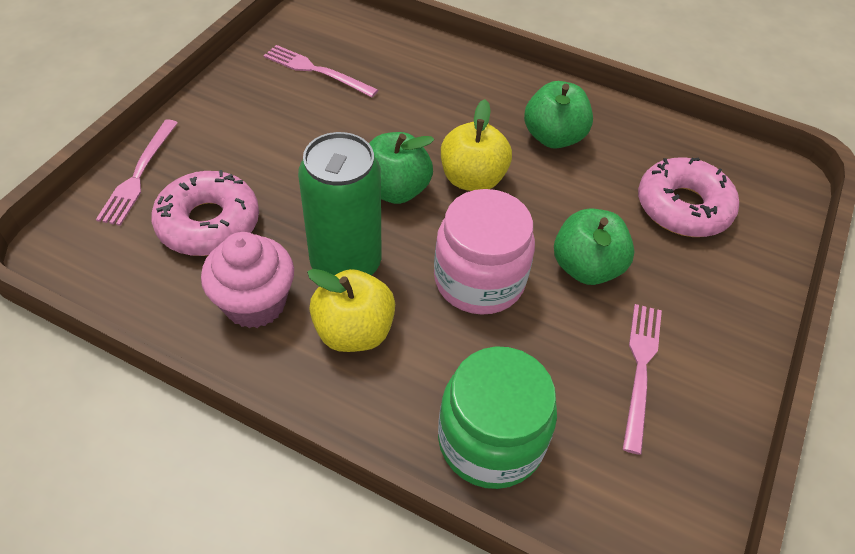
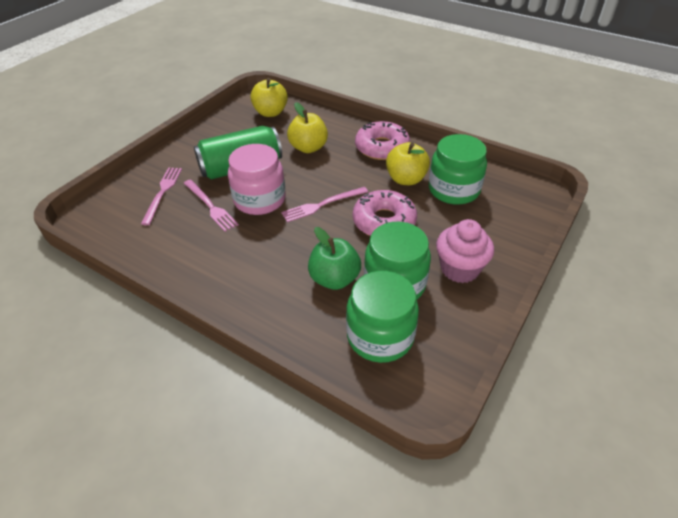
green apple: [369,132,434,204] [524,81,593,148] [554,208,635,285] = 3 -> [308,227,361,290] = 1
green jar: [438,346,557,489] = 1 -> [346,271,419,363] [364,222,431,300] [429,134,487,205] = 3
yellow apple: [307,269,395,352] [441,99,512,191] = 2 -> [250,78,288,117] [287,102,328,153] [386,142,430,185] = 3

